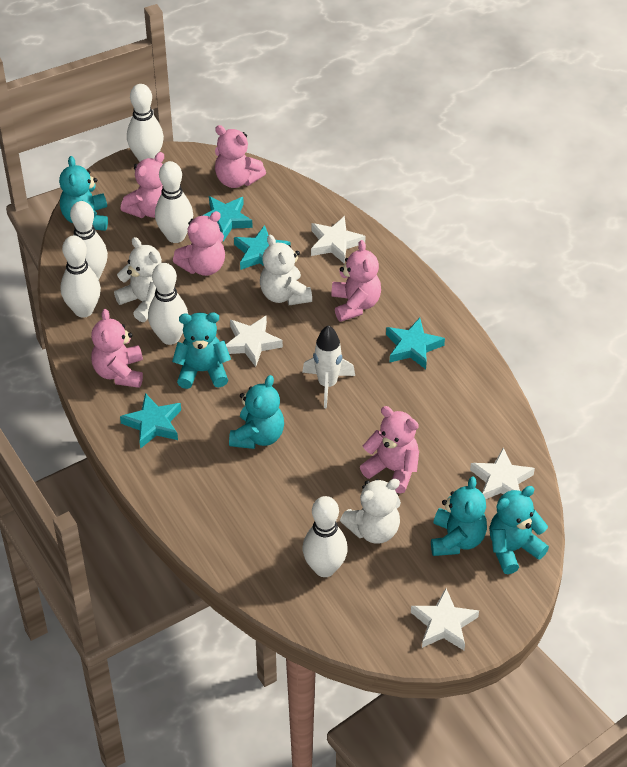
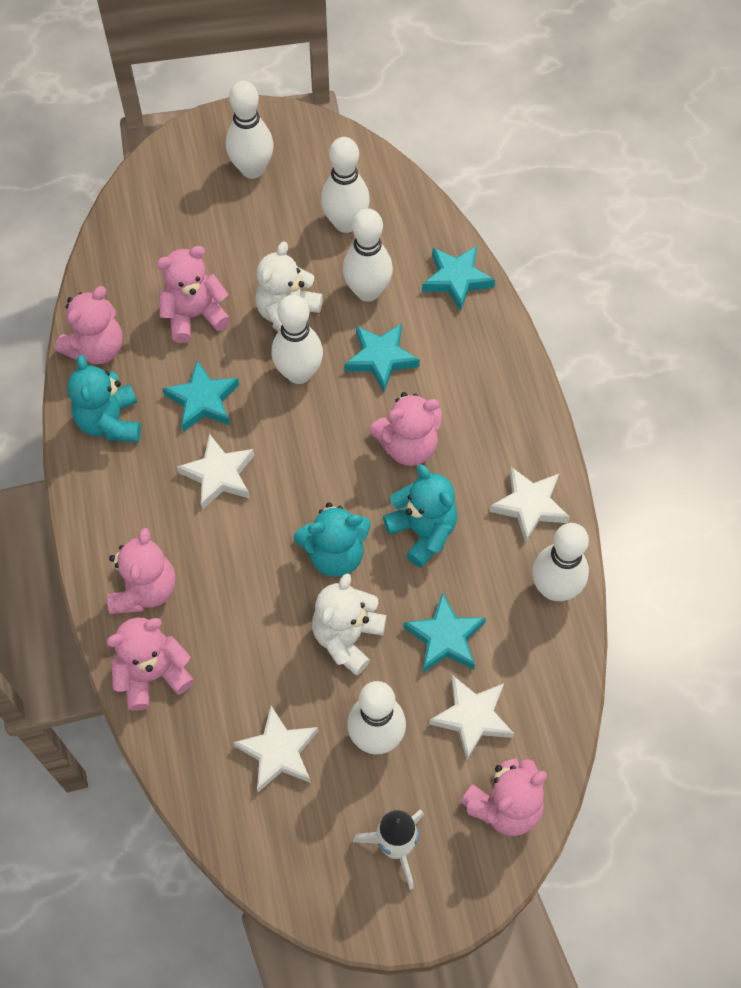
turquoise teddy bear: [59,156,108,231] [172,312,231,389] [229,375,284,449] [431,477,487,556] [489,486,549,574] = 5 -> [67,355,141,442] [294,502,371,577] [383,464,457,568] = 3
white teddy bear: [114,237,162,322] [260,235,312,305] [340,479,401,544] = 3 -> [255,242,323,332] [312,573,387,675] = 2

